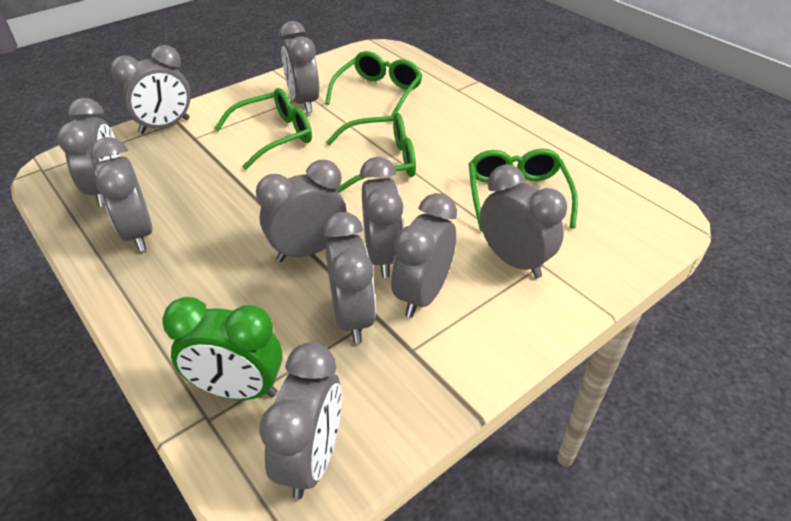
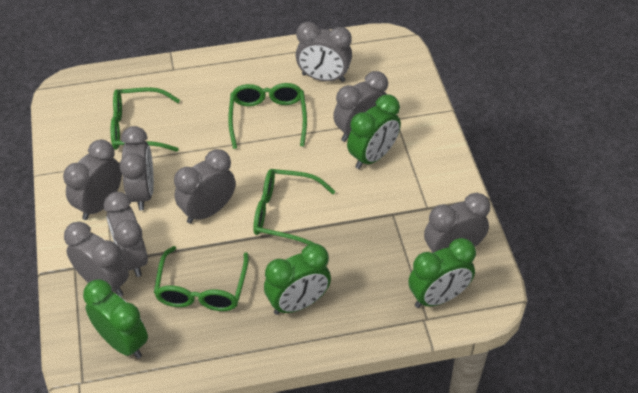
green clock: [162,297,283,400] = 1 -> [83,279,148,359] [264,243,331,315] [347,94,401,169] [408,238,476,308] = 4
grey clock: [57,98,120,207] [90,137,153,252] [110,45,191,134] [256,160,347,262] [259,342,342,499] [279,21,319,113] [323,212,376,343] [360,157,403,278] [391,193,457,318] [480,164,567,278] = 10 -> [63,139,122,220] [64,222,129,297] [104,192,148,277] [119,126,154,211] [174,149,236,224] [295,22,352,82] [333,71,388,142] [424,193,490,253] = 8

